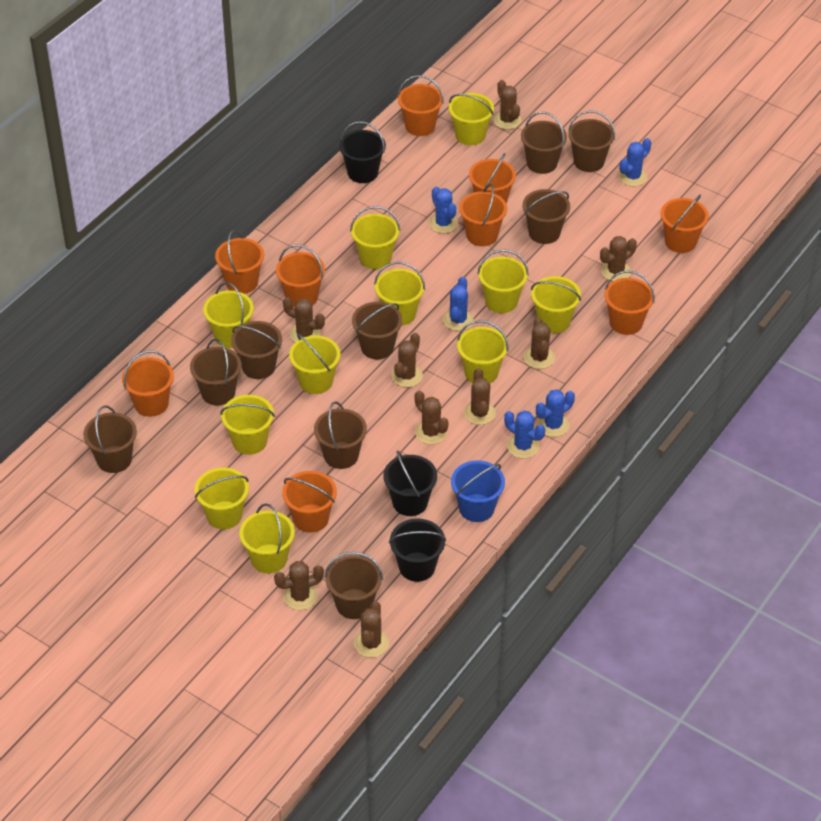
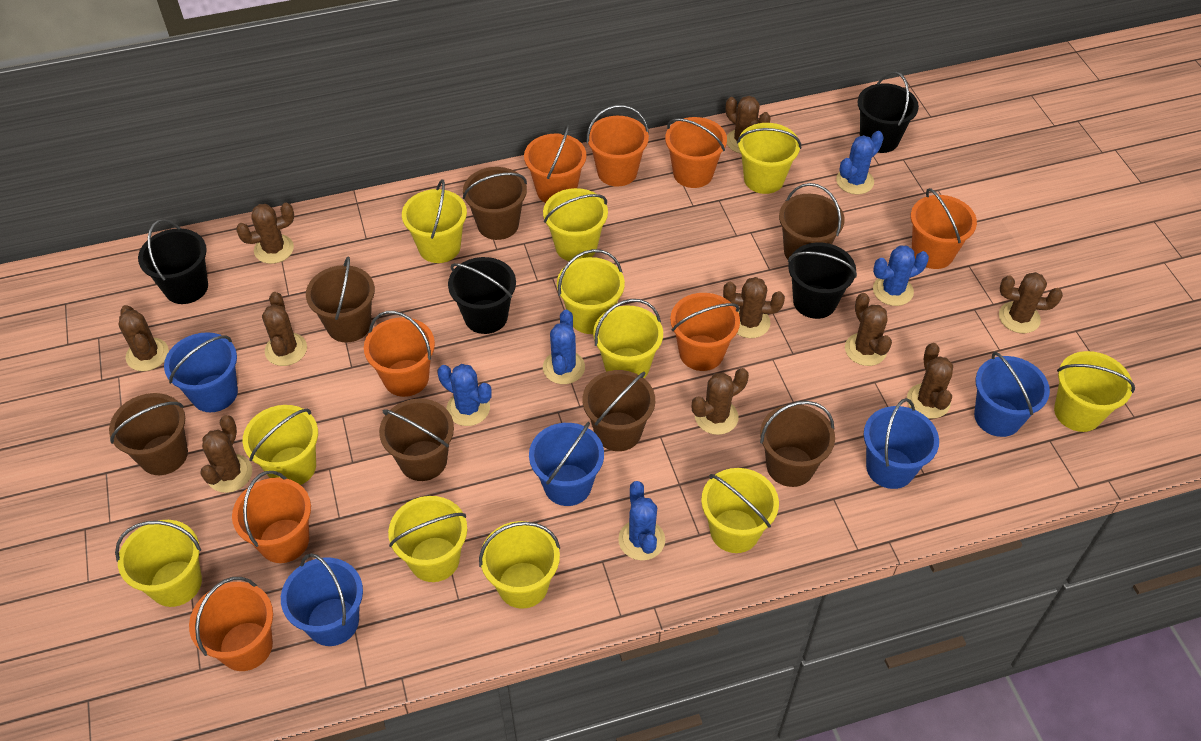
black bucket: [339,121,386,183] [383,451,437,516] [389,519,446,582] = 3 -> [138,219,208,304] [448,257,516,334] [788,242,857,319] [858,72,919,153] = 4
blue bucket: [451,460,505,522] = 1 -> [164,332,238,412] [281,553,363,646] [529,422,604,506] [864,398,939,489] [974,352,1050,437] = 5
brown bucket: [83,405,137,473] [190,339,242,405] [231,321,282,379] [314,401,367,469] [325,552,383,619] [352,302,402,359] [521,112,567,174] [523,189,570,244] [568,111,615,172] = 9 -> [109,393,188,475] [306,257,375,343] [379,399,454,481] [463,167,527,240] [583,370,655,451] [760,401,835,487] [779,183,845,259] = 7
brown cactus: [274,561,324,610] [283,297,325,342] [354,601,389,658] [391,333,423,387] [414,391,449,445] [464,368,496,425] [494,80,522,130] [524,318,555,369] [600,236,637,281] = 9 -> [119,305,169,371] [200,415,252,493] [236,203,294,264] [262,292,307,366] [692,368,749,435] [723,277,785,338] [726,96,771,154] [845,293,892,366] [907,343,953,419] [999,272,1063,333] = 10
orange bucket: [122,350,174,417] [215,230,264,294] [276,244,325,307] [282,471,337,533] [398,75,443,136] [459,184,507,246] [469,153,516,204] [604,271,655,335] [661,195,709,253] = 9 -> [189,577,273,671] [232,471,311,563] [364,311,435,397] [524,125,586,203] [587,105,649,186] [665,117,727,188] [670,293,740,371] [911,188,977,269] = 8

